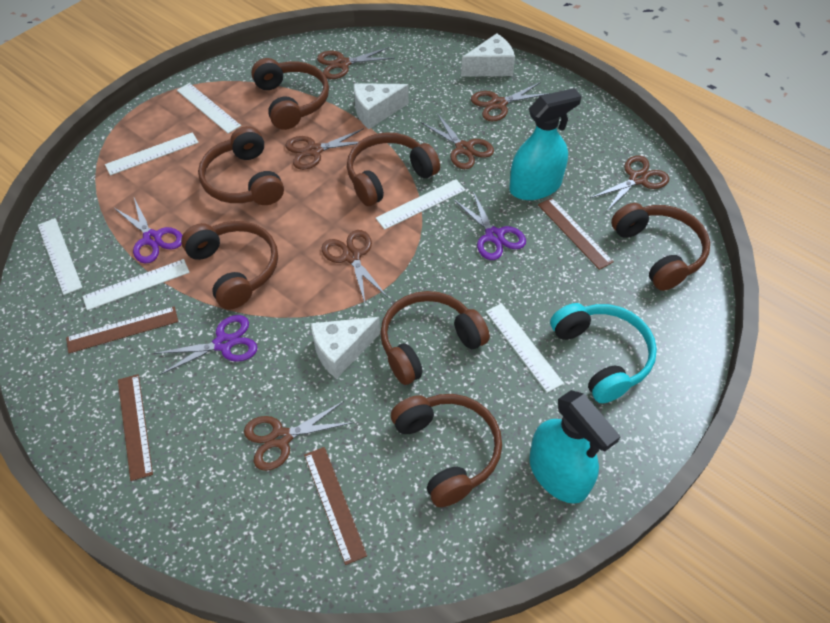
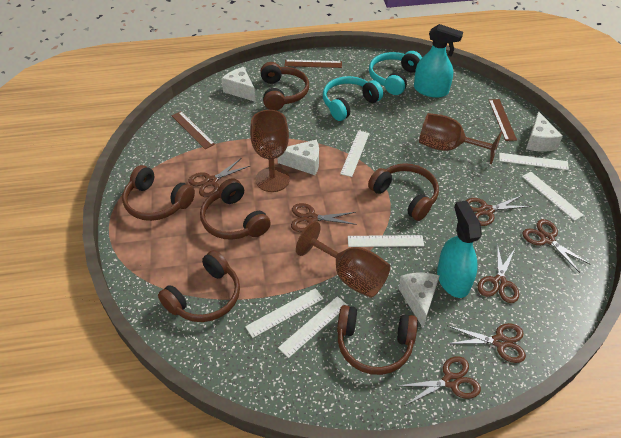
brown goblet: none = 0 -> [250,110,290,192] [296,221,391,298] [419,113,502,164] = 3
brown headphones: [181,221,278,309] [198,126,284,205] [251,58,329,130] [347,132,440,206] [380,291,490,385] [391,394,502,507] [611,203,710,291] = 7 -> [122,165,195,221] [158,250,240,322] [200,178,271,240] [261,62,309,110] [337,305,418,375] [368,163,439,221] = 6
brown ruler: [66,306,178,353] [118,374,153,481] [304,447,367,565] [538,198,614,270] = 4 -> [171,111,215,149] [285,60,342,68] [489,99,517,141] = 3
purple scissors: [113,198,183,264] [154,315,258,375] [454,192,526,260] = 3 -> none = 0
turquoise headphones: [550,303,657,403] = 1 -> [323,76,383,121] [369,51,422,95] = 2
white cheese: [311,317,380,379] [354,83,409,129] [461,33,515,77] = 3 -> [221,67,256,102] [278,139,319,175] [398,273,440,327] [526,111,563,152] = 4

